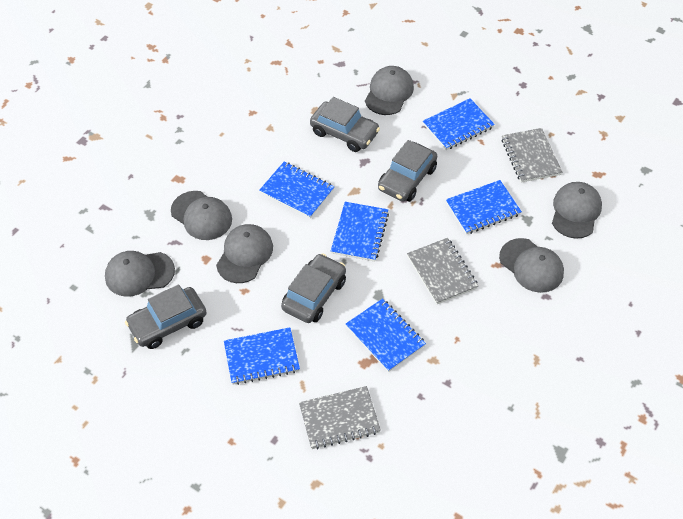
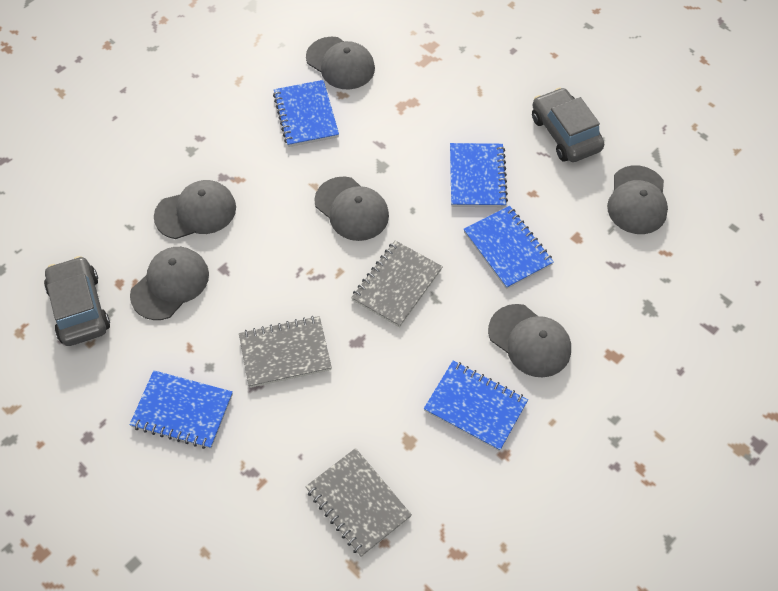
blue notebook: [224,327,300,385] [259,162,334,218] [331,202,389,262] [346,298,426,372] [423,98,495,150] [446,180,522,234] = 6 -> [129,370,233,449] [273,80,339,147] [424,361,528,451] [450,143,508,207] [463,206,554,289] = 5
grey car: [125,284,207,349] [281,253,346,323] [310,97,380,152] [378,140,437,202] = 4 -> [44,256,110,346] [532,87,604,162] = 2

